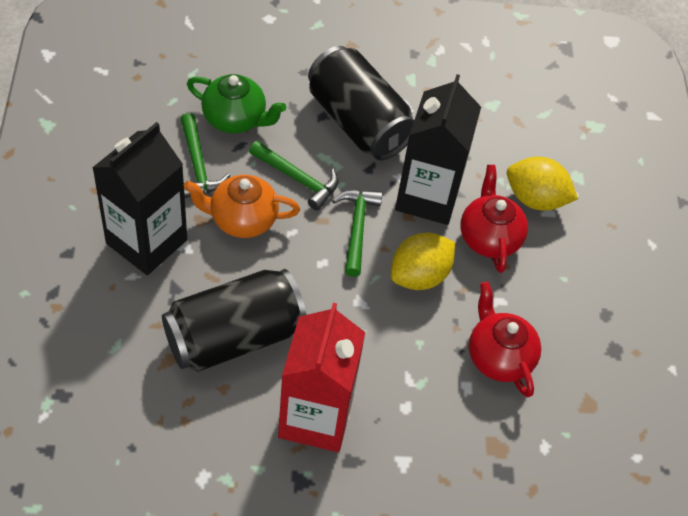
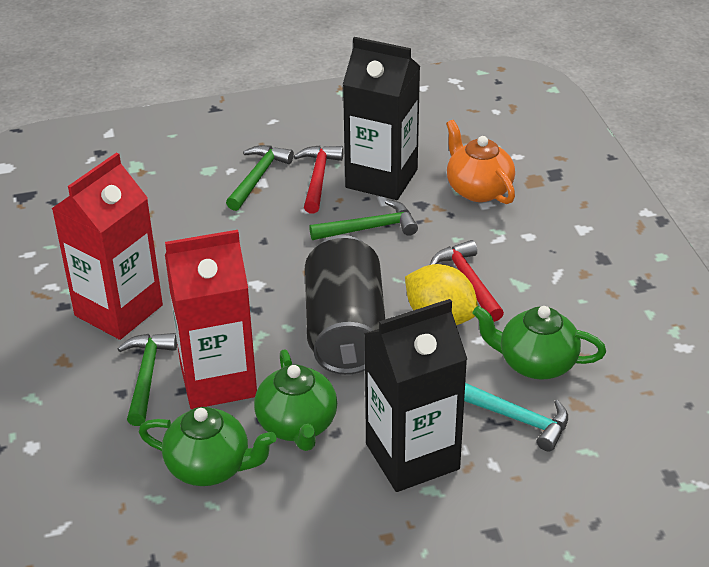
black can: [162,269,306,372] [308,46,414,160] = 2 -> [305,235,385,375] = 1
green teapot: [187,74,286,133] = 1 -> [139,407,277,486] [254,349,337,451] [473,306,606,380] = 3
red carton: [278,303,365,452] = 1 -> [51,152,163,340] [165,230,257,409] = 2
red hammer: none = 0 -> [294,145,344,214] [430,240,504,322] = 2
red teapot: [461,165,528,273] [469,282,541,397] = 2 -> none = 0
turquoise hammer: none = 0 -> [464,383,568,452] = 1
yellow lemon: [391,233,455,290] [507,157,578,211] = 2 -> [405,264,478,325] = 1

